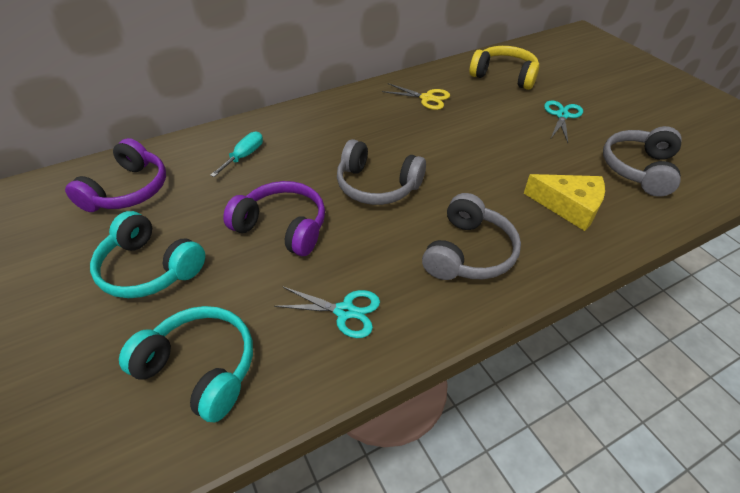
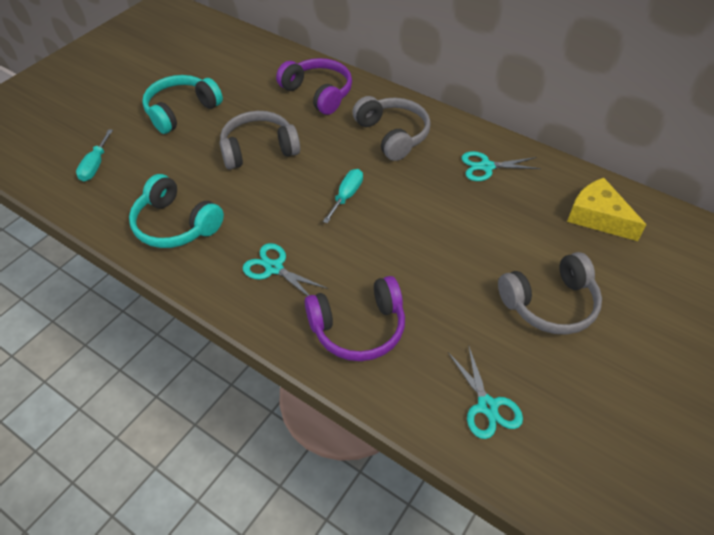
turquoise scissors: [274,286,380,338] [544,100,583,143] = 2 -> [243,243,328,296] [448,345,523,439] [461,151,541,181] = 3
turquoise screwdriver: [210,132,263,177] = 1 -> [76,129,113,182] [323,169,363,223] = 2
yellow headphones: [469,46,539,90] = 1 -> none = 0
yellow scissors: [382,83,450,110] = 1 -> none = 0

